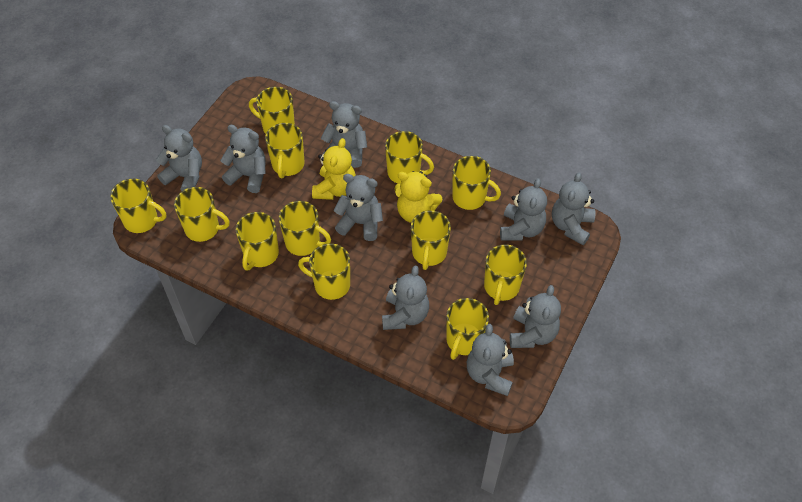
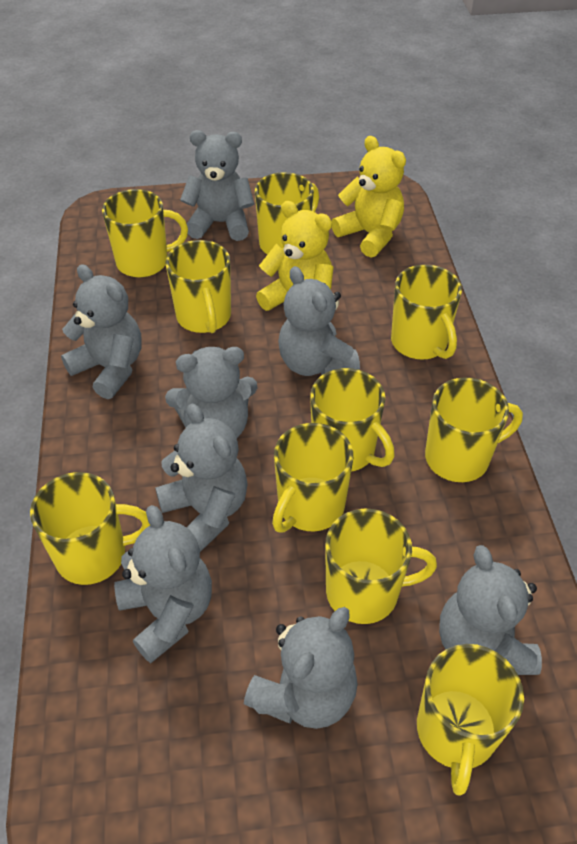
grey teddy bear: [156,125,202,191] [220,125,266,193] [321,101,367,168] [333,174,383,241] [382,266,429,330] [467,324,514,396] [500,178,547,241] [510,285,561,348] [552,172,596,245] = 9 -> [61,264,142,399] [114,505,212,663] [155,404,248,552] [165,347,258,438] [180,130,254,241] [244,607,358,729] [278,266,360,376] [439,545,542,675] = 8
yellow mug: [110,179,166,233] [174,187,230,242] [236,212,279,270] [249,87,295,134] [265,123,305,179] [279,201,331,256] [298,244,350,300] [385,131,434,184] [411,210,451,270] [446,298,489,360] [452,156,501,210] [484,244,527,305] = 12 -> [30,472,150,585] [102,189,188,277] [165,240,231,333] [255,172,319,255] [272,423,353,533] [310,368,394,472] [325,509,437,624] [391,265,462,360] [417,644,524,796] [425,378,523,482] = 10

